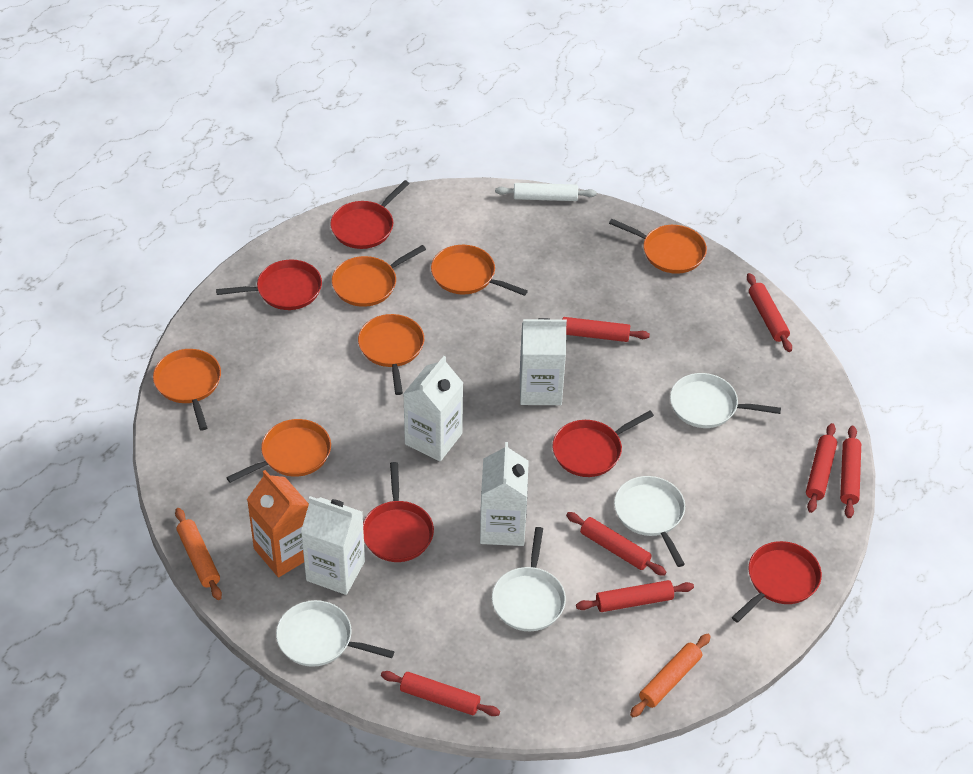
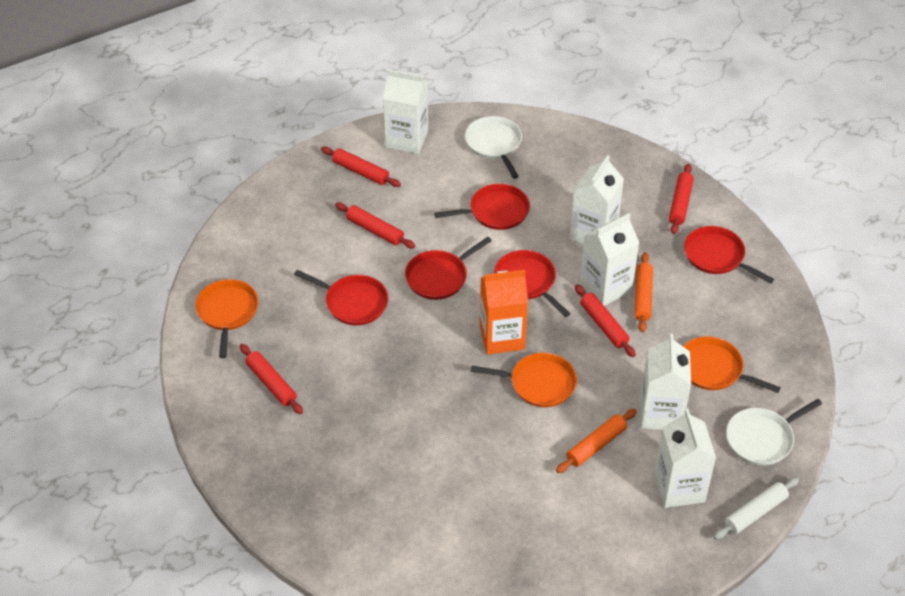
orange pan: [153,349,221,430] [226,419,331,483] [332,245,426,307] [358,314,424,395] [431,245,528,296] [609,219,707,274] = 6 -> [195,279,259,358] [471,353,577,407] [683,336,781,393] = 3
red rolling pin: [381,671,500,716] [562,317,650,342] [566,512,666,576] [576,580,694,612] [747,273,792,352] [806,423,837,513] [840,426,861,518] = 7 -> [240,344,303,414] [321,147,401,187] [335,203,416,248] [575,284,636,357] [669,164,694,234] = 5
white carton: [301,496,365,595] [403,356,463,461] [480,442,529,546] [520,318,567,405] = 4 -> [383,69,428,154] [570,155,624,244] [580,213,639,306] [640,334,691,430] [654,408,716,508] = 5
white pan: [276,600,395,667] [492,527,566,631] [614,476,685,567] [670,373,781,428] = 4 -> [465,116,522,179] [726,399,822,466] = 2

